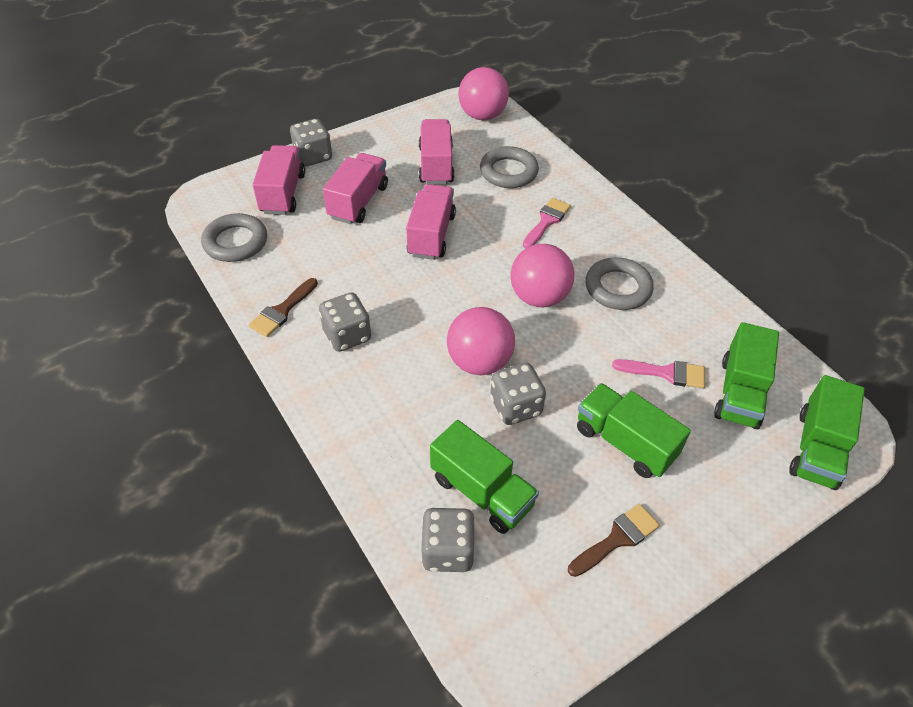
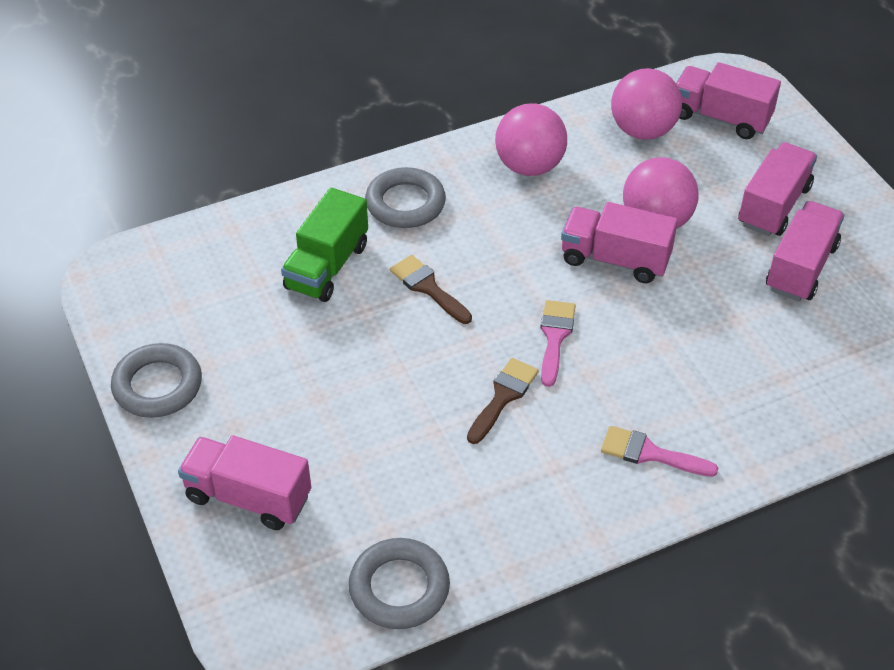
green truck: [430,420,539,534] [577,383,691,478] [714,322,779,429] [789,375,865,490] = 4 -> [281,188,368,302] = 1
grey dice: [290,119,332,166] [319,292,371,352] [421,508,475,572] [490,363,546,425] = 4 -> none = 0
pink truck: [253,145,305,215] [323,153,388,224] [406,184,456,260] [419,119,454,185] = 4 -> [178,436,311,530] [561,202,678,283] [676,62,781,139] [738,142,817,236] [766,201,845,301] = 5

